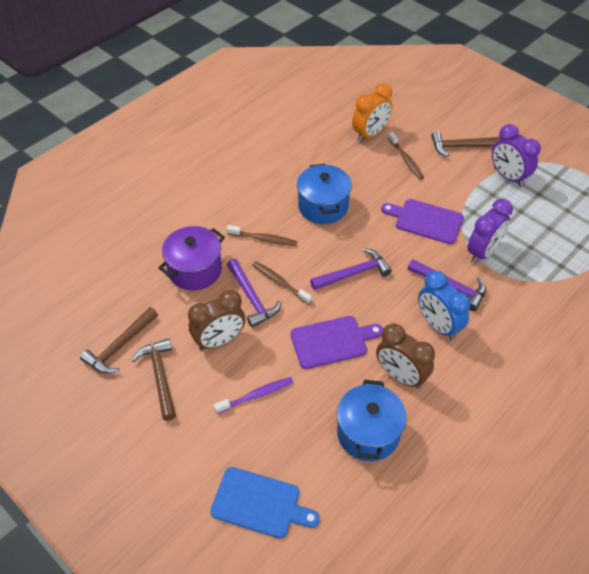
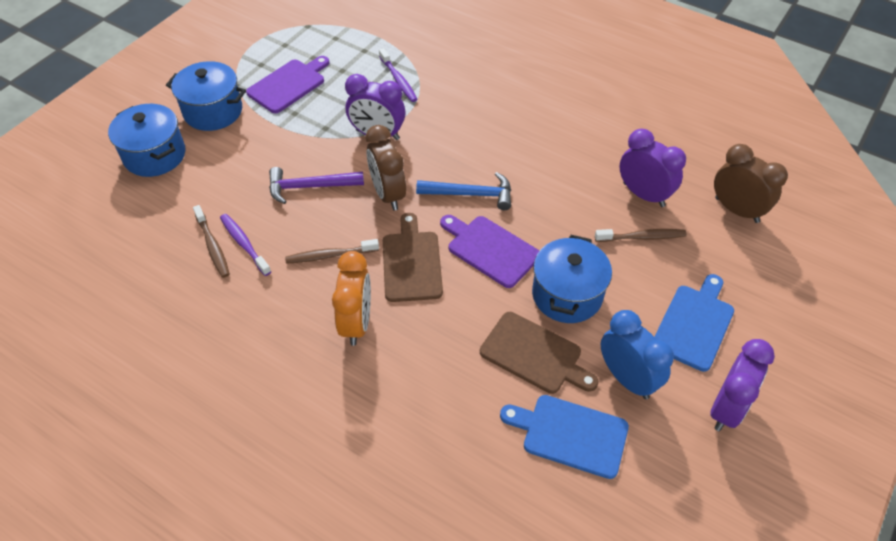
blue cutting board: [210,467,320,539] = 1 -> [500,395,629,479] [654,274,734,372] = 2
blue hammer: none = 0 -> [416,172,511,210] = 1
blue pot: [297,163,352,224] [337,380,407,461] = 2 -> [108,104,185,177] [166,61,246,131] [532,235,612,323] = 3
brown cutting board: none = 0 -> [383,213,443,302] [480,312,599,394] = 2
brown hammer: [80,307,158,374] [132,338,176,421] [431,131,501,157] = 3 -> none = 0
purple clock: [467,199,513,264] [492,124,541,187] = 2 -> [345,74,406,140] [619,129,686,207] [710,339,775,431] = 3
purple hammer: [227,258,281,327] [310,248,392,290] [408,259,486,311] = 3 -> [269,167,364,204] = 1
purple pot: [158,226,225,290] = 1 -> none = 0
purple toothbrush: [214,377,293,414] = 1 -> [220,214,271,276] [379,48,417,102] = 2

